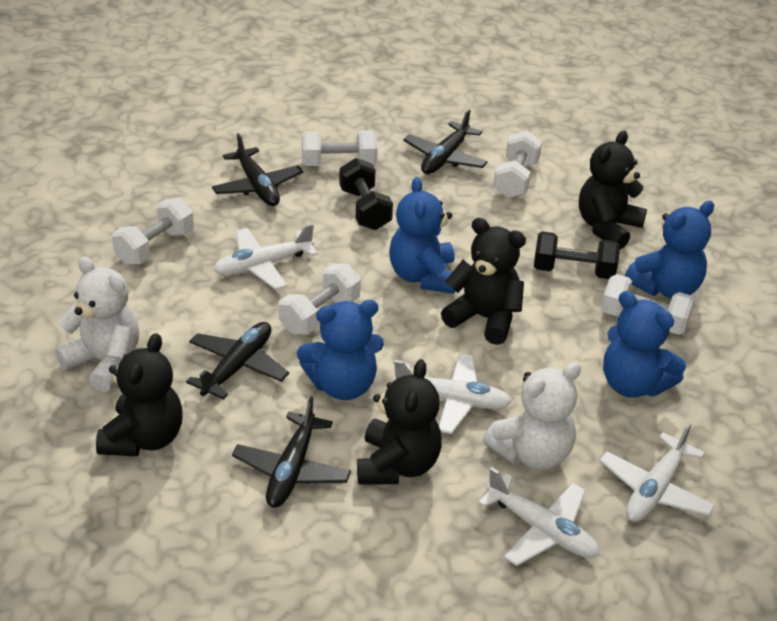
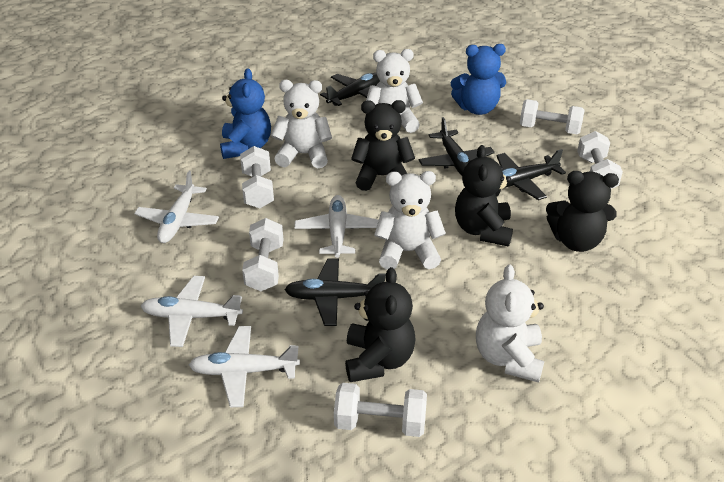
black dumbbell: [339,158,393,230] [534,231,620,279] = 2 -> none = 0
blue teddy bear: [297,300,384,400] [389,177,455,294] [603,291,686,398] [625,201,714,299] = 4 -> [220,68,271,159] [451,44,506,115] = 2
white teddy bear: [55,257,139,392] [483,362,581,470] = 2 -> [271,80,332,168] [366,49,423,133] [374,171,446,270] [476,264,544,383] = 4

